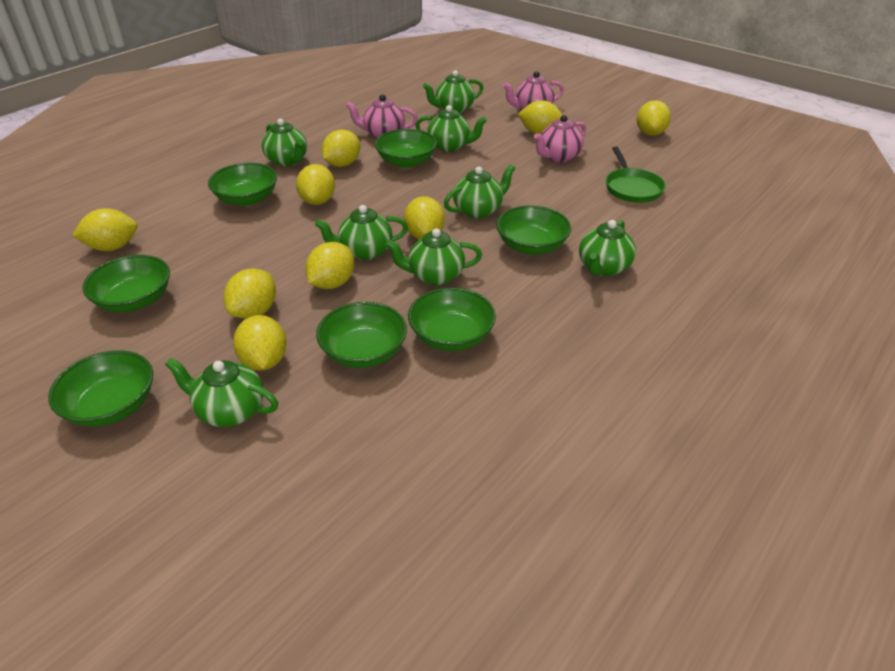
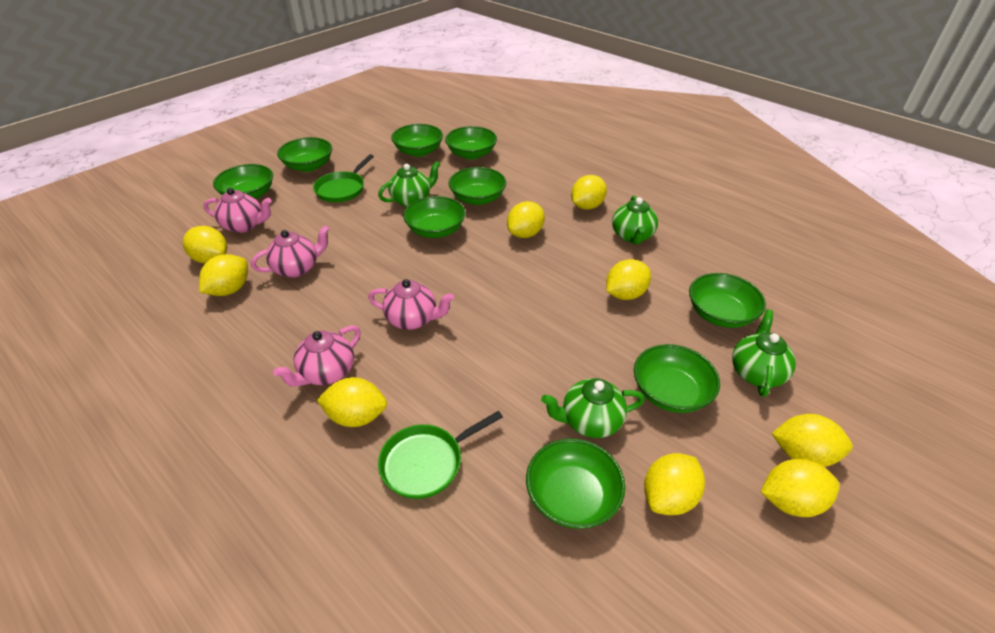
green bowl: [48,350,153,427] [82,255,170,312] [208,163,277,206] [316,302,407,368] [375,129,437,168] [408,287,496,351] [496,205,571,255] = 7 -> [213,164,273,199] [277,137,332,172] [391,124,443,157] [403,196,466,238] [445,126,497,160] [448,167,506,205] [526,439,625,529] [634,344,720,413] [689,273,766,328] = 9
green pan: [606,146,666,203] = 1 -> [313,154,374,202] [378,411,503,499] = 2
green teapot: [165,358,278,427] [262,119,307,166] [315,205,408,260] [385,228,482,285] [415,105,487,152] [423,70,483,113] [444,164,515,218] [579,220,636,276] = 8 -> [378,161,440,207] [541,378,645,438] [612,195,658,245] [732,310,796,397] = 4
pink teapot: [346,94,418,138] [503,71,564,110] [534,115,586,162] = 3 -> [204,188,272,233] [251,225,329,278] [273,325,361,387] [368,279,454,330] = 4

